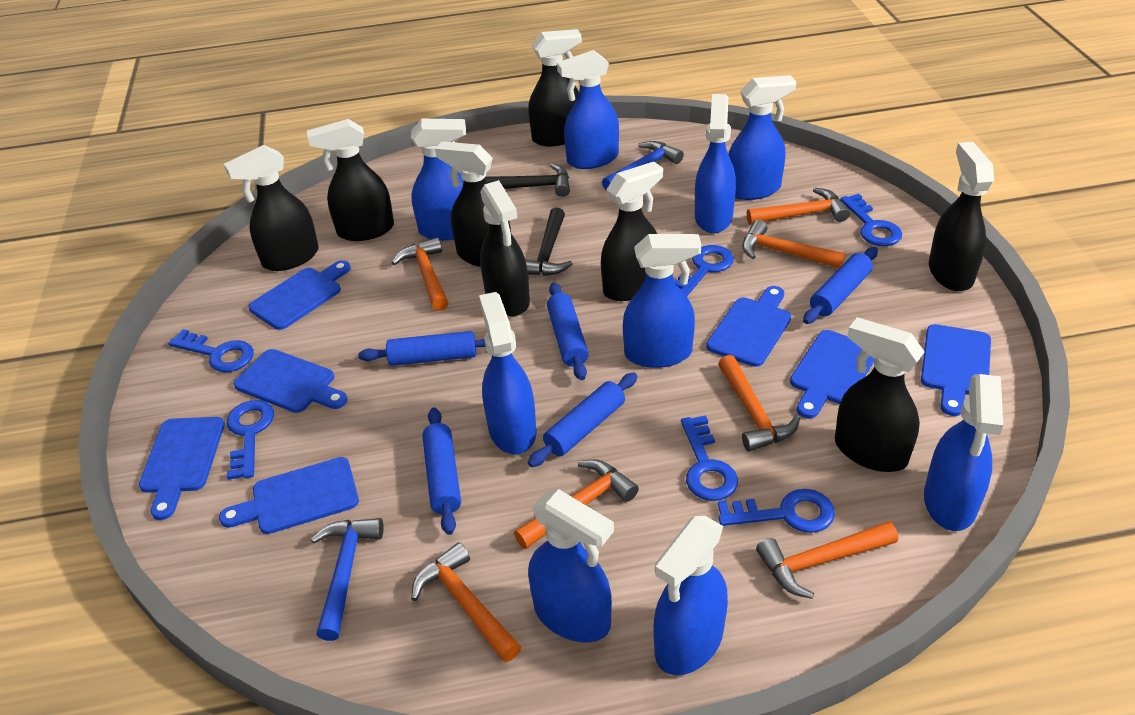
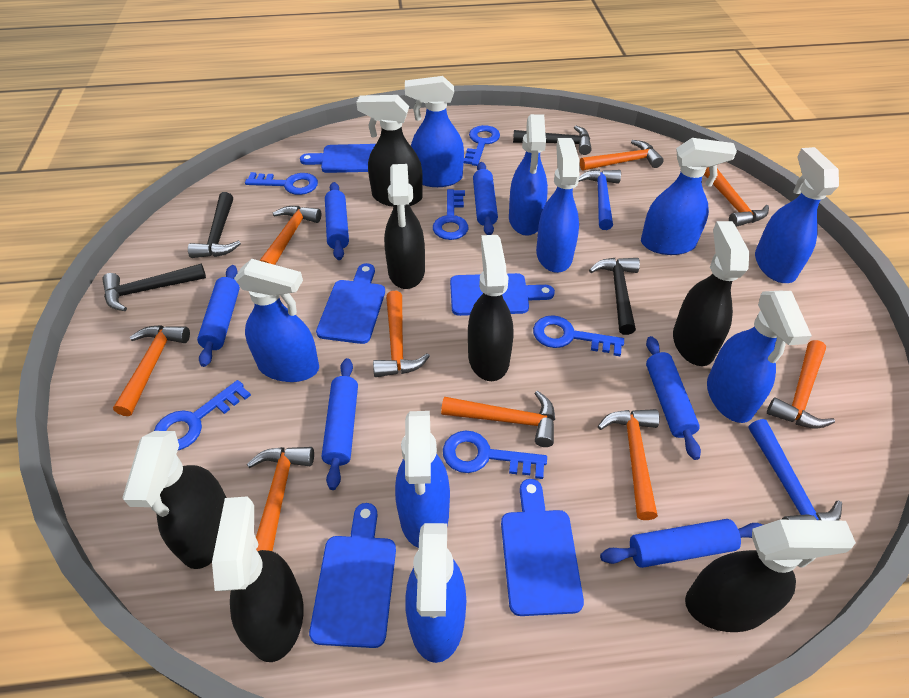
black hammer: [485,163,570,197] [525,208,573,276] = 2 -> [102,263,206,311] [188,192,241,258] [513,126,592,155] [589,258,640,335] = 4
black spray bottle: [224,145,319,271] [307,119,394,241] [435,141,511,267] [480,180,530,316] [528,29,582,146] [601,162,663,301] [835,317,925,472] [929,142,994,291] = 8 -> [123,431,227,569] [212,496,304,662] [356,95,423,207] [384,164,425,289] [468,235,513,381] [673,221,749,366] [685,520,856,632] = 7
blue cutting board: [139,417,225,520] [219,457,359,534] [234,349,347,413] [248,260,351,330] [706,286,791,367] [790,330,875,418] [921,324,991,416] = 7 -> [300,144,376,173] [309,503,396,648] [316,263,385,344] [450,273,555,316] [501,479,584,616] = 5
blue rolling pin: [358,331,486,366] [422,407,461,535] [528,373,637,467] [547,283,589,380] [803,247,878,324] = 5 -> [197,265,240,367] [322,358,358,490] [325,182,349,260] [473,162,498,235] [600,519,763,568] [646,336,701,460] = 6
orange hammer: [392,237,449,311] [411,542,521,662] [514,459,639,549] [718,355,800,452] [742,220,845,268] [747,188,850,224] [756,521,898,599] = 7 -> [113,325,190,416] [247,447,314,551] [259,206,321,265] [373,291,430,377] [441,390,555,447] [580,140,664,171] [598,409,660,520] [704,167,769,227] [767,340,835,429] = 9

